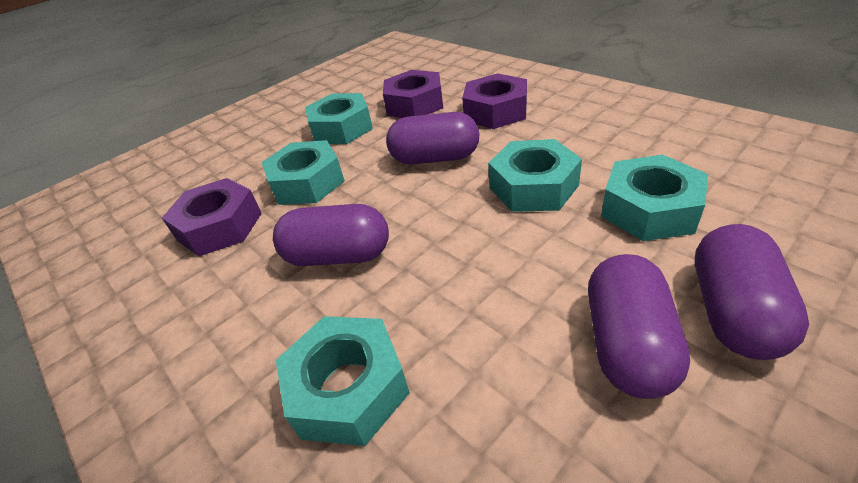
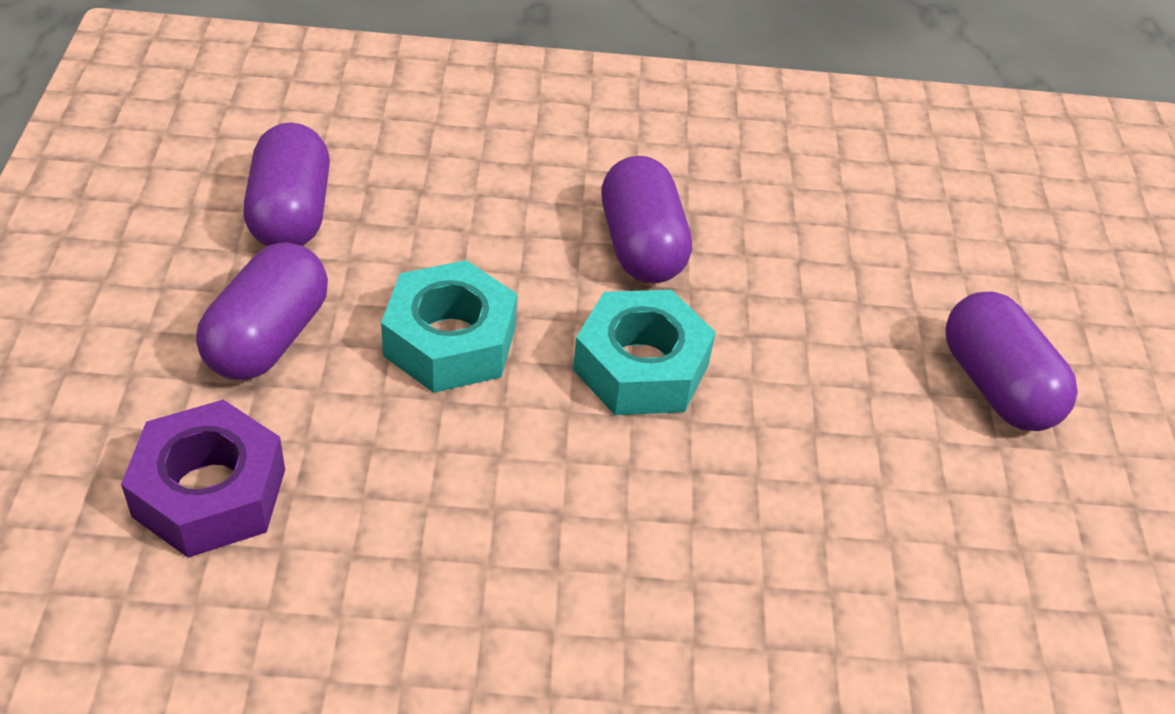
purple nut: [162,178,262,256] [383,70,443,118] [462,73,527,129] = 3 -> [121,400,285,558] = 1
turquoise nut: [261,140,345,205] [276,316,410,446] [305,93,373,144] [488,139,582,212] [601,154,708,241] = 5 -> [381,260,517,393] [573,290,716,415] = 2

